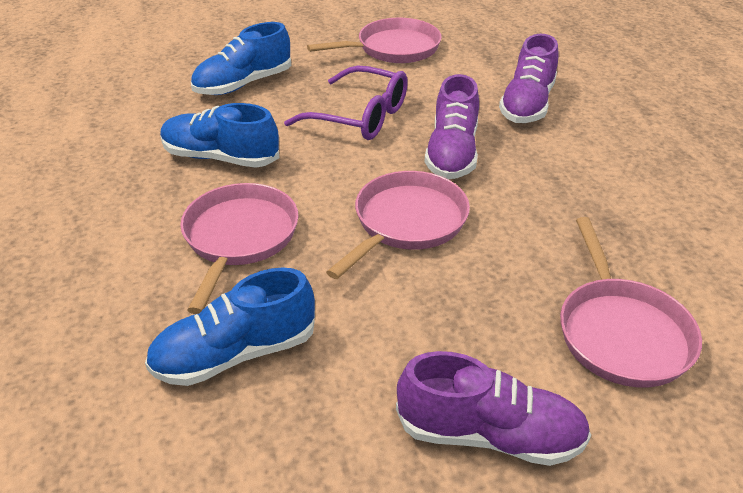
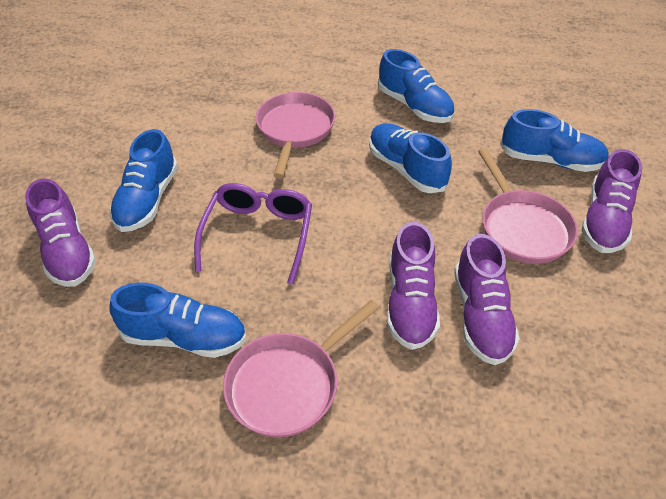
blue shoe: [145,267,315,386] [160,103,279,168] [191,22,291,95] = 3 -> [109,283,246,358] [110,129,178,232] [369,123,452,193] [378,49,454,123] [500,109,609,172] = 5
pink pan: [180,183,298,314] [307,18,442,63] [326,171,470,279] [560,217,702,387] = 4 -> [223,300,379,437] [256,92,335,178] [478,148,578,264] = 3
purple shoe: [396,351,591,466] [425,74,479,179] [499,34,559,123] = 3 -> [25,179,96,287] [387,222,440,350] [454,234,520,365] [581,149,642,253] = 4

